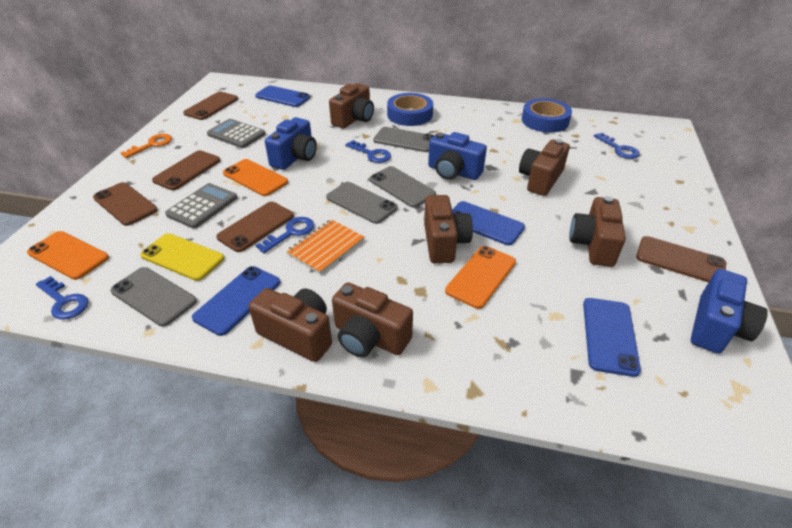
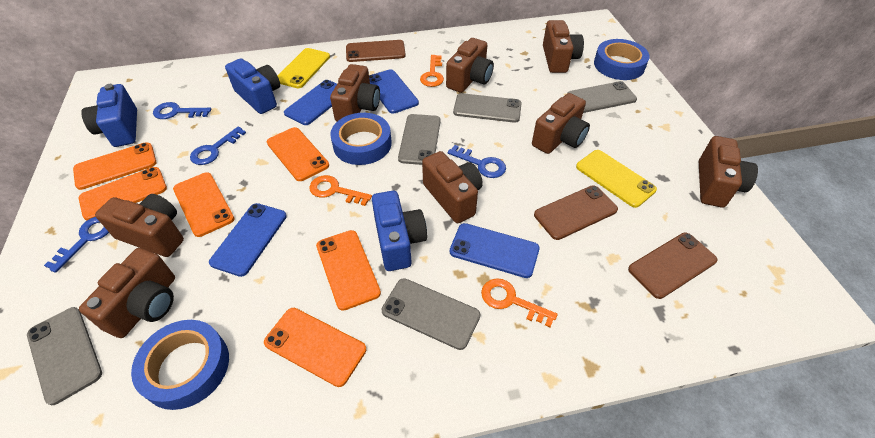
blue tape: [387,93,433,126] [522,98,572,133] = 2 -> [131,320,229,410] [330,113,392,165] [594,39,650,80] = 3
brown camera: [249,288,332,362] [329,83,374,129] [332,282,413,357] [424,195,473,263] [519,139,570,196] [569,196,626,267] = 6 -> [79,248,175,338] [95,194,184,257] [330,64,380,121] [422,151,483,223] [446,38,494,93] [532,93,590,154] [543,20,584,73] [699,136,758,207] = 8
brown phone: [93,182,158,226] [152,150,221,190] [183,92,238,120] [216,202,294,252] [636,236,726,282] = 5 -> [346,40,406,62] [534,185,618,240] [628,233,717,299] = 3
grey calculator: [165,183,237,229] [207,119,266,148] = 2 -> none = 0
grey phone: [110,267,197,327] [326,182,398,224] [369,166,436,208] [373,127,434,152] = 4 -> [27,307,102,405] [382,278,481,350] [398,114,441,165] [453,93,522,123] [567,81,637,113] = 5
orange key: [121,134,172,158] = 1 -> [309,175,372,206] [420,55,444,87] [481,278,558,327] = 3
orange notebook: [286,219,364,274] = 1 -> none = 0
orange phone: [27,231,109,280] [223,159,288,196] [445,246,516,309] = 3 -> [73,143,156,190] [78,167,167,220] [173,172,234,237] [264,308,366,387] [267,127,329,181] [316,230,381,311] = 6
yellow phone: [140,233,224,281] = 1 -> [278,48,330,88] [576,150,657,208] = 2

